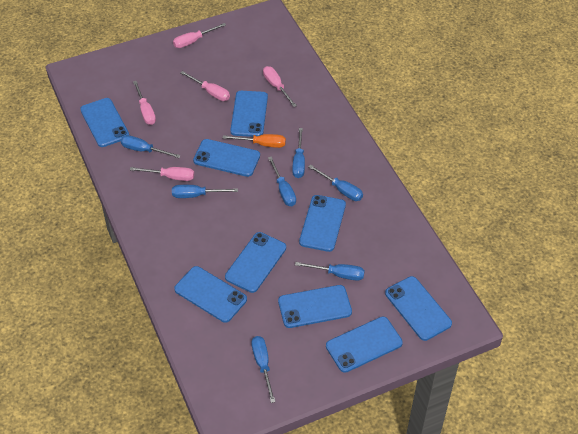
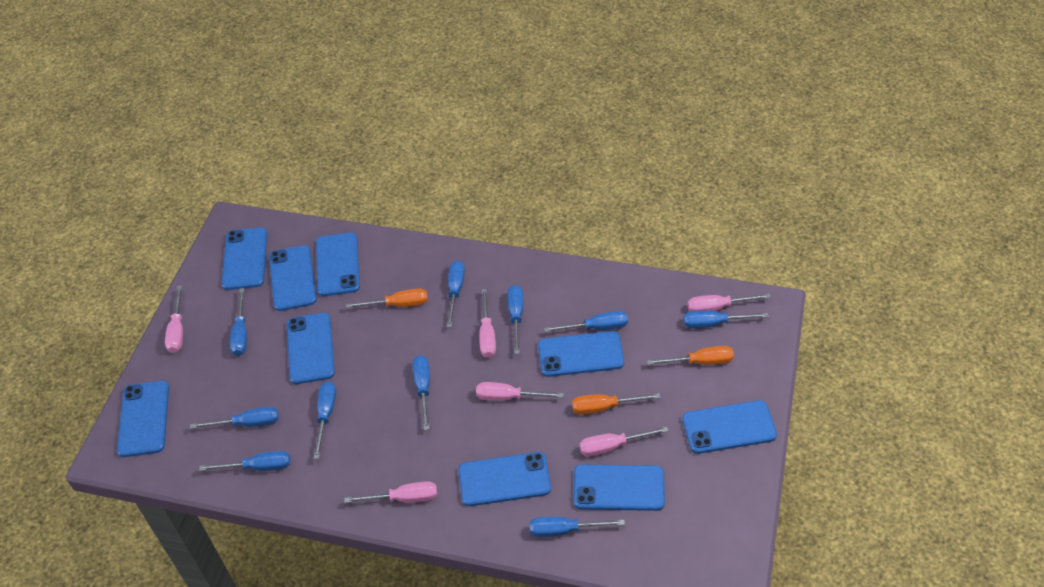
blue screwdriver: [121,135,181,158] [172,185,238,198] [251,336,276,403] [268,156,296,206] [292,128,305,178] [295,262,365,281] [308,165,363,201] = 7 -> [190,407,279,429] [199,451,290,471] [230,288,247,356] [313,381,336,459] [412,355,430,430] [447,260,465,327] [508,285,523,354] [530,517,625,537] [544,311,628,332] [683,311,769,329] = 10
orange screwdriver: [222,134,286,148] = 1 -> [346,288,428,308] [572,393,661,414] [647,346,734,365] = 3
pink screwdriver: [130,167,194,181] [133,81,156,125] [173,23,226,48] [181,71,230,101] [263,66,297,107] = 5 -> [165,286,183,353] [344,481,437,503] [476,382,564,401] [479,289,496,358] [580,427,669,456] [687,293,771,312] = 6

